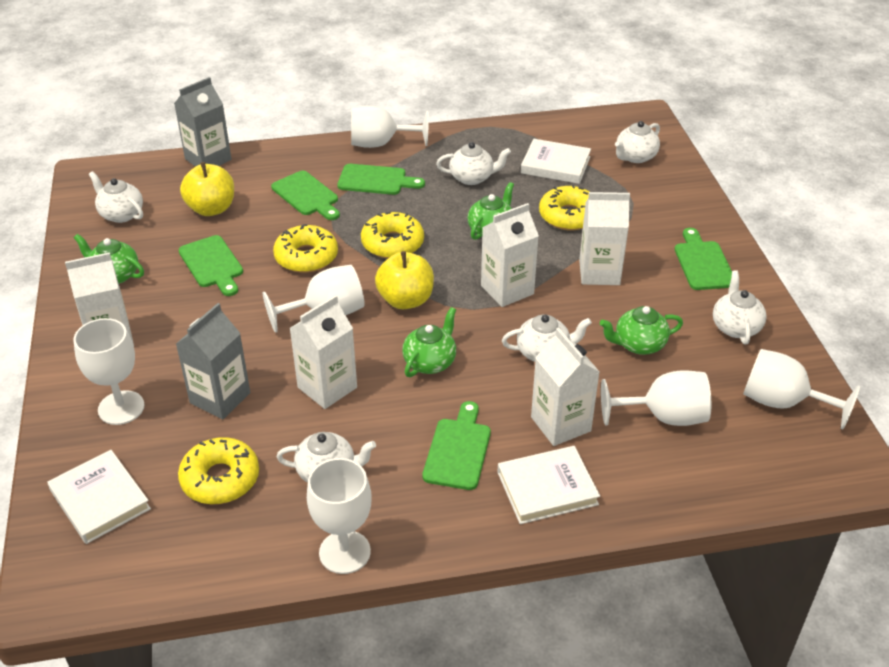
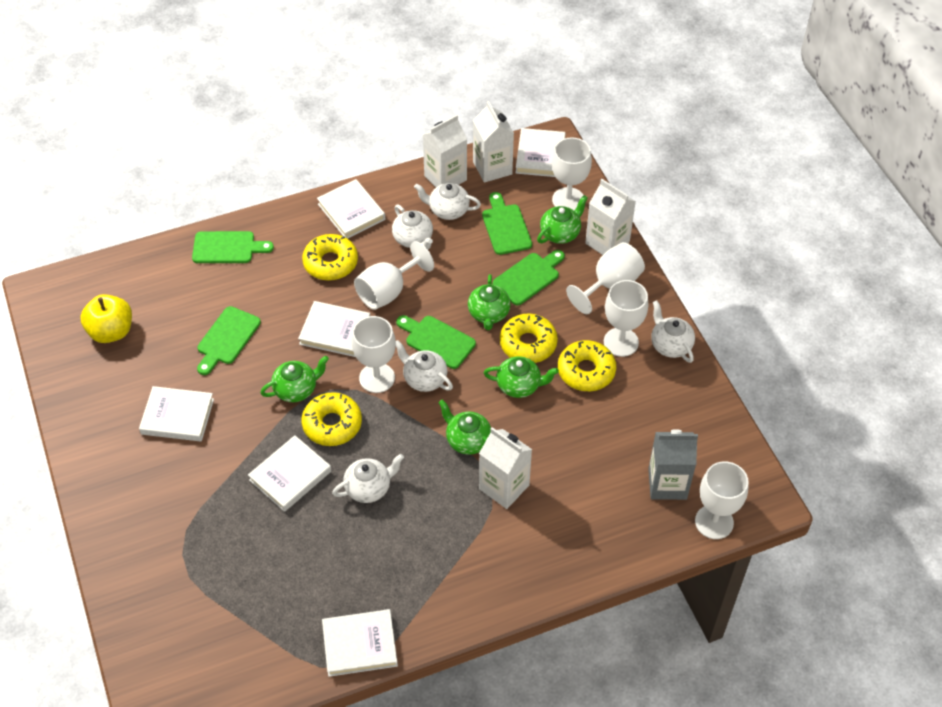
green teapot: [74,234,144,284] [402,307,456,377] [468,182,514,240] [600,306,683,355] = 4 -> [260,356,329,402] [438,400,491,455] [468,274,511,330] [484,356,559,398] [537,195,588,244] = 5
grey carton: [174,77,232,167] [176,303,250,419] = 2 -> [648,429,698,500] = 1
white book: [47,450,151,544] [497,446,600,524] [521,139,591,184] = 3 -> [139,386,214,442] [248,435,331,512] [298,301,370,357] [317,179,385,238] [322,609,398,677] [516,128,566,177] = 6
white carton: [65,252,134,346] [290,295,357,409] [481,203,539,307] [531,328,600,446] [579,192,630,285] = 5 -> [423,114,467,187] [473,101,514,183] [479,427,532,509] [585,179,636,255] = 4
white teapot: [89,171,143,223] [277,432,376,483] [436,142,511,185] [502,315,592,362] [615,121,660,163] [713,270,767,345] = 6 -> [332,454,404,503] [392,205,433,249] [396,340,453,392] [414,183,481,220] [651,300,695,363] = 5
yellow apple: [180,162,234,216] [375,251,434,309] = 2 -> [80,294,132,343] = 1

